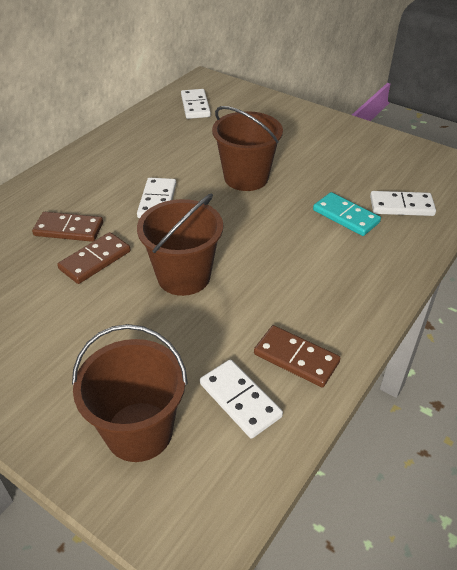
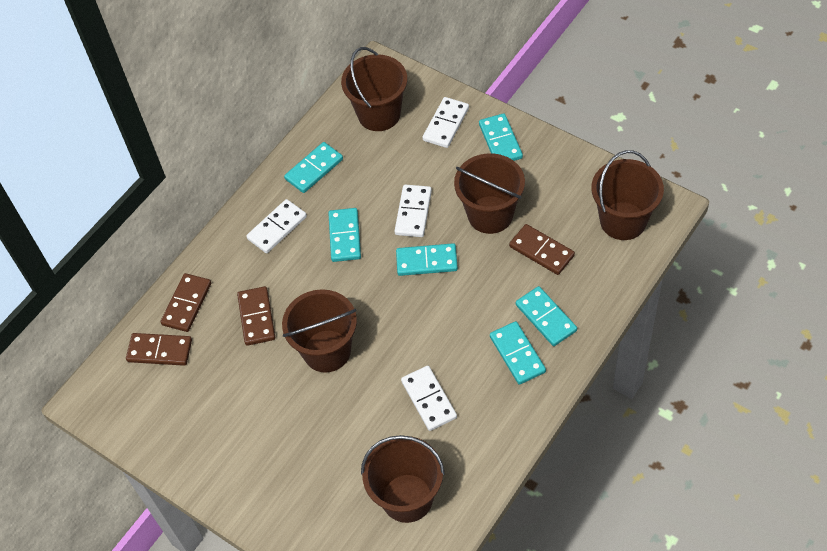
brown bucket: [72,324,188,462] [137,193,223,296] [212,106,283,191] = 3 -> [282,289,357,373] [341,47,407,131] [361,435,445,523] [454,153,525,234] [591,150,664,240] = 5
brown domino: [32,212,103,242] [57,232,131,284] [254,325,340,387] = 3 -> [126,333,192,366] [161,273,211,332] [237,286,275,346] [509,224,575,275] = 4
turquoise domino: [313,192,381,236] = 1 -> [284,142,343,193] [328,208,361,262] [396,243,458,276] [479,113,523,161] [490,321,546,385] [516,286,577,346] = 6

